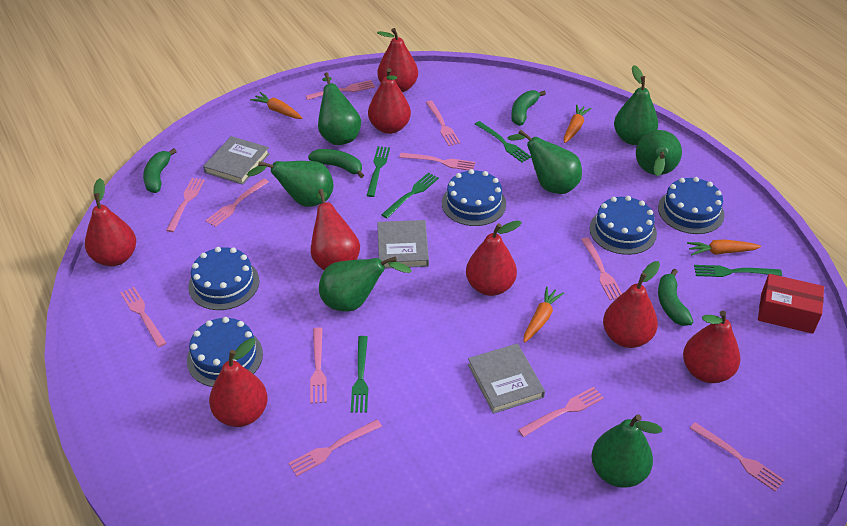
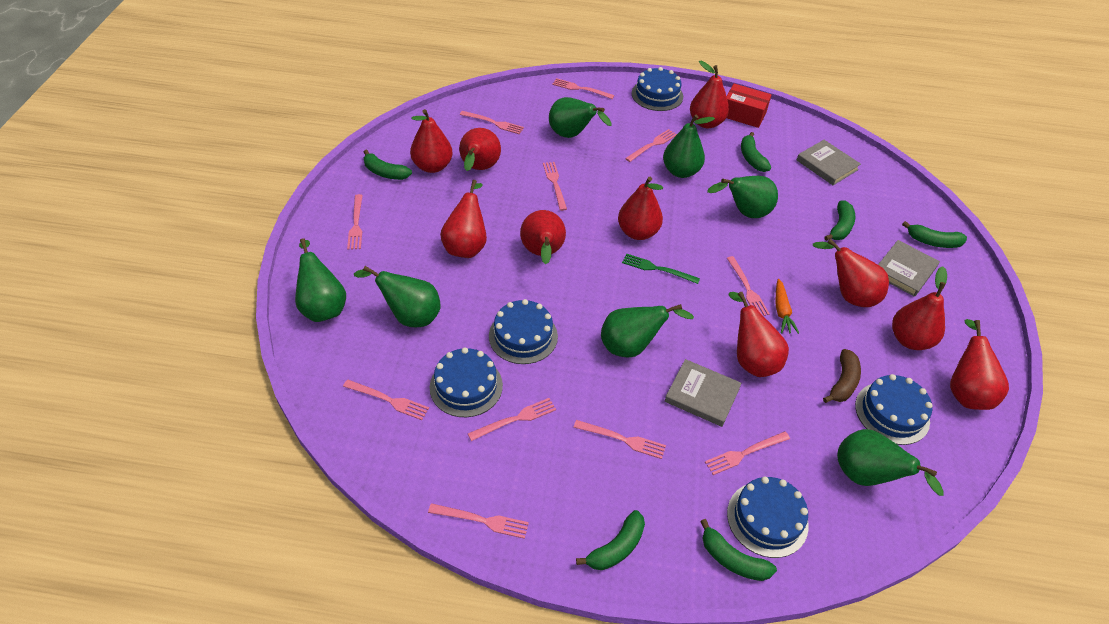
brown banana: none = 0 -> [823,349,861,403] = 1
green banana: [143,148,177,193] [308,149,364,178] [511,90,546,126] [658,269,693,326] = 4 -> [363,150,412,180] [576,510,645,570] [700,519,777,581] [741,132,771,172] [824,200,855,241] [902,221,967,248] = 6
green fork: [351,336,368,413] [366,146,390,197] [381,173,439,218] [475,121,531,163] [694,265,782,277] = 5 -> [622,253,700,284] = 1
orange carrot: [250,92,302,119] [523,287,564,343] [564,104,591,143] [687,239,761,256] = 4 -> [776,279,799,334] = 1
red pear: [85,178,136,266] [209,338,268,427] [311,189,360,270] [368,68,411,134] [377,28,418,92] [466,220,522,296] [603,261,660,348] [683,311,741,383] = 8 -> [410,109,453,173] [440,180,487,258] [459,128,501,171] [520,210,566,264] [618,177,663,240] [690,61,729,128] [728,292,789,377] [813,239,889,307] [892,267,947,350] [950,319,1009,410] = 10

